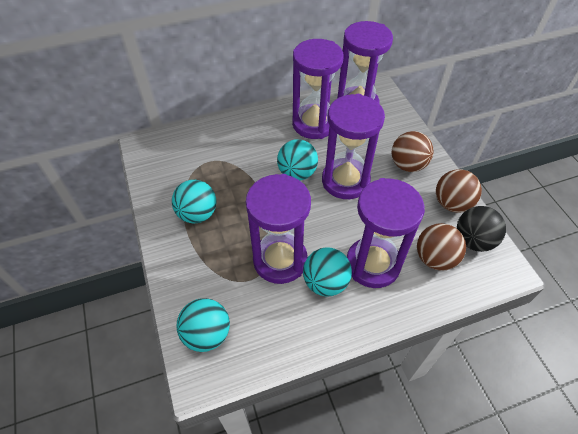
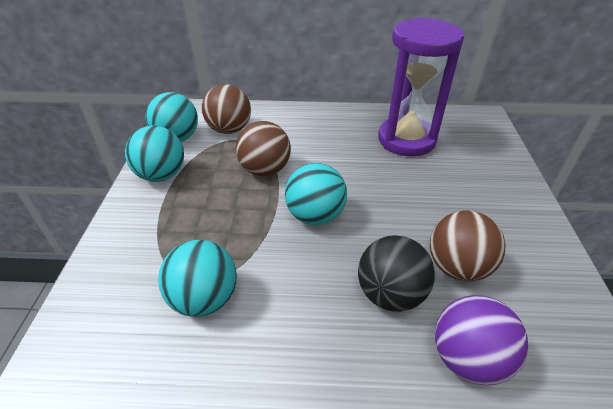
purple ball: none = 0 -> [435,295,528,385] = 1
purple hourglass: [246,174,311,284] [292,39,344,139] [322,94,385,199] [337,21,393,104] [347,178,425,288] = 5 -> [378,17,464,156] = 1

